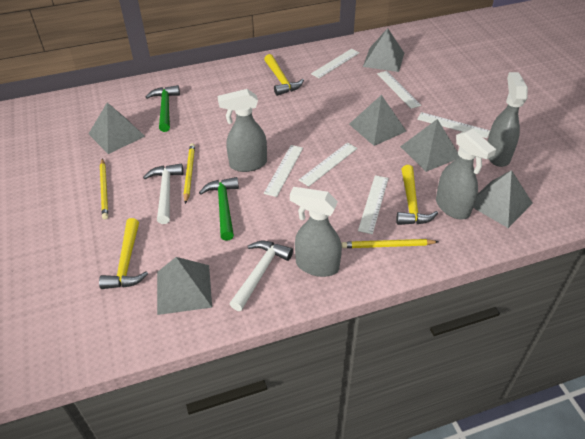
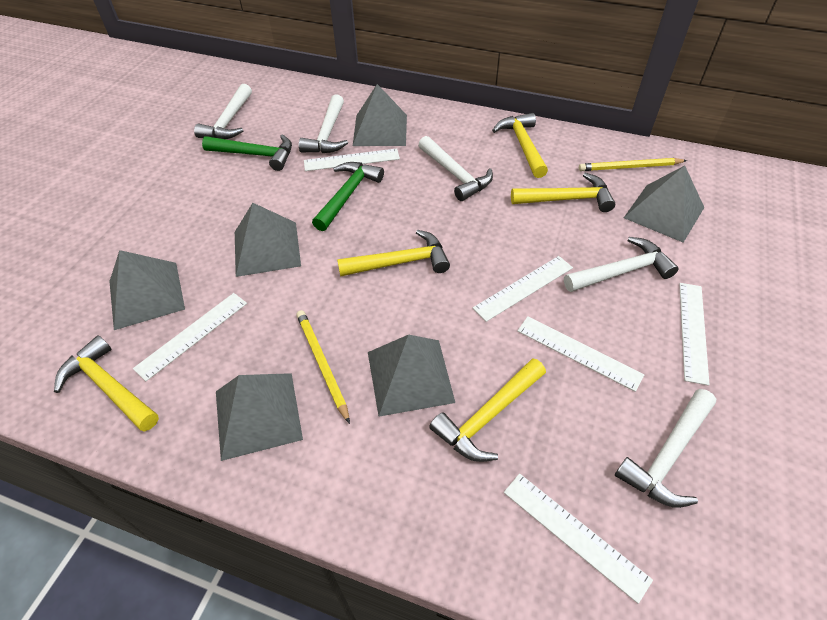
grey spray bottle: [218,89,267,172] [290,187,342,277] [436,129,496,220] [487,72,528,167] = 4 -> none = 0
white hammer: [143,164,183,224] [230,241,293,311] = 2 -> [194,84,252,139] [299,94,348,153] [418,136,493,201] [564,237,679,292] [615,389,716,508] = 5
yellow hammer: [99,218,148,289] [264,54,304,96] [396,165,438,225] = 3 -> [54,335,159,432] [337,230,450,277] [429,358,546,462] [492,113,548,178] [511,173,615,212] = 5
yellow pencil: [100,158,108,220] [183,143,195,204] [341,239,439,248] = 3 -> [296,310,350,424] [579,158,687,171] = 2

